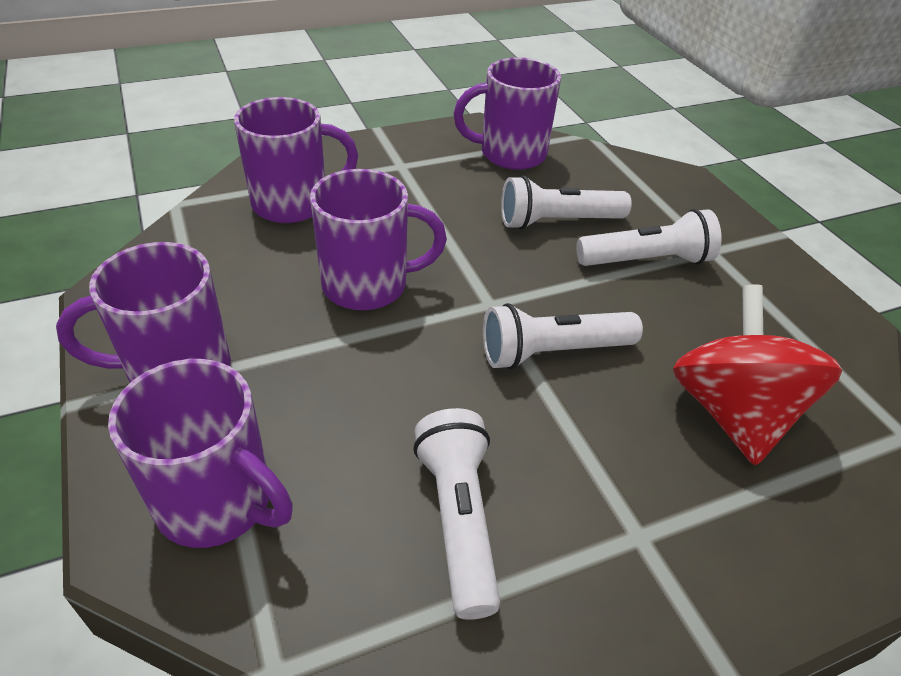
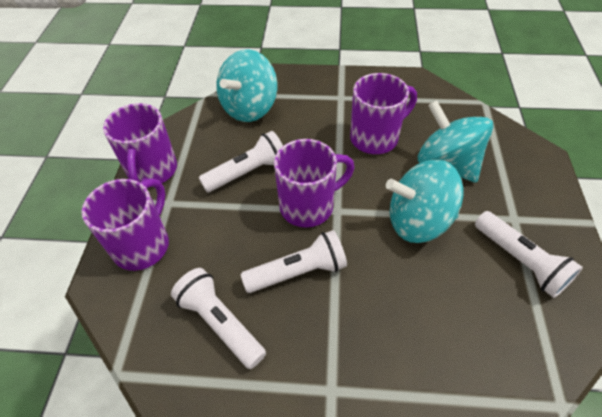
purple mug: [56,242,231,383] [108,359,293,548] [234,97,358,223] [310,169,447,310] [453,57,561,170] = 5 -> [81,178,169,271] [103,103,177,183] [274,139,354,228] [350,73,417,154] = 4
red spinning top: [673,284,842,465] = 1 -> none = 0
turquoise spinning top: none = 0 -> [216,49,277,122] [386,159,463,243] [418,101,493,183] = 3

